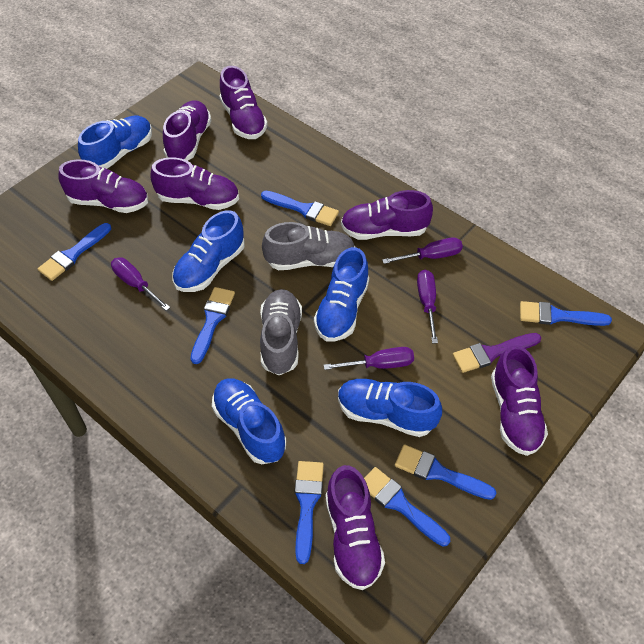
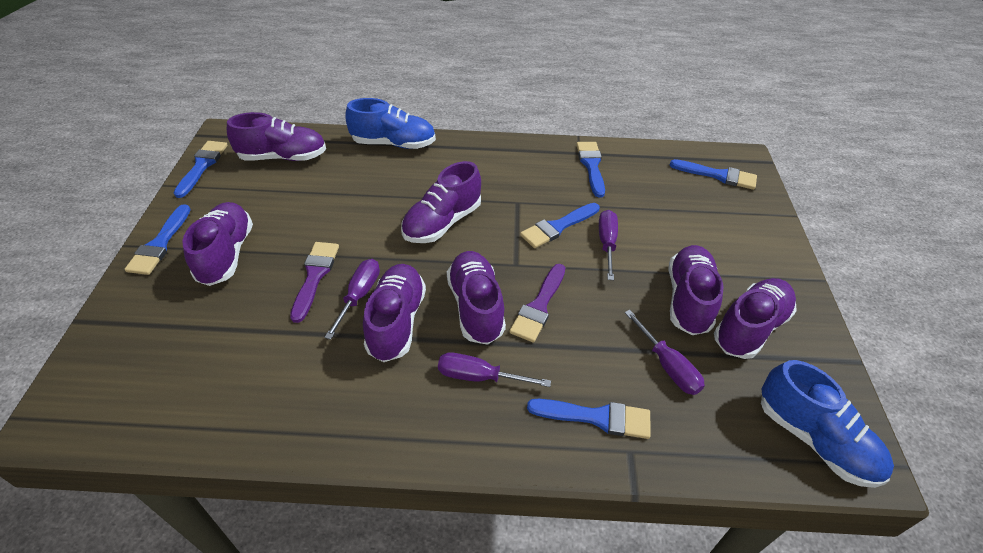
blue brush: [38,223,111,281] [190,287,235,364] [261,191,339,226] [295,461,324,564] [364,467,450,546] [395,444,497,500] [520,301,612,326] = 7 -> [125,204,191,275] [174,141,228,198] [520,203,600,248] [527,399,651,439] [576,142,605,198] [670,159,757,190] = 6
blue shoe: [78,116,152,169] [172,210,245,292] [212,378,286,464] [314,247,369,342] [338,379,442,437] = 5 -> [346,98,436,149] [761,360,894,488] = 2
grey shoe: [260,289,302,375] [262,222,355,270] = 2 -> none = 0
purple brush: [453,333,541,373] = 1 -> [290,242,339,323] [509,264,565,342] = 2

